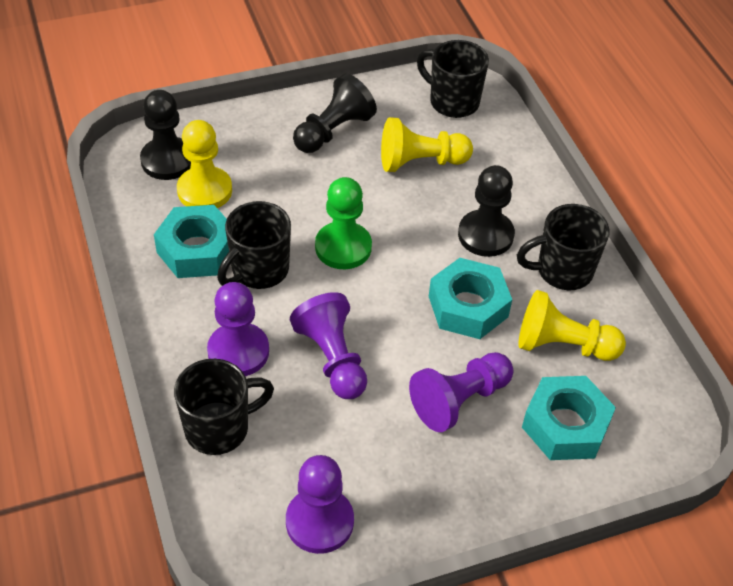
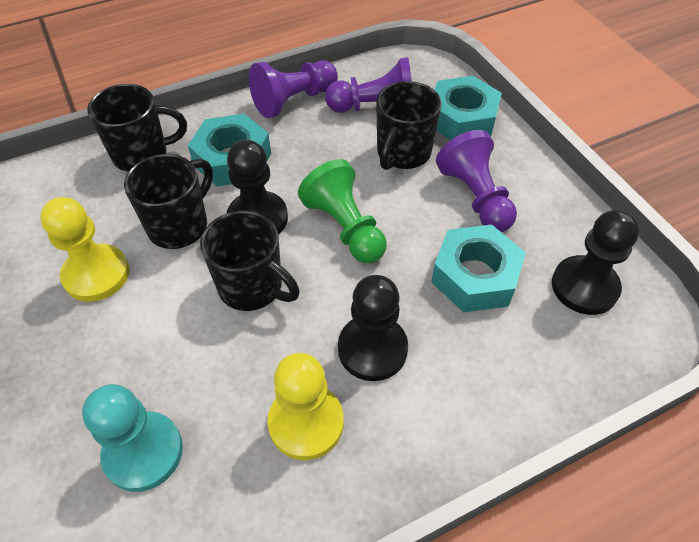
purple pawn: [207,282,269,376] [286,455,354,554] [290,292,367,399] [409,352,513,432] = 4 -> [249,60,338,118] [325,57,412,113] [436,130,517,232] = 3
turquoise pawn: none = 0 -> [82,384,183,492] = 1
yellow pawn: [177,120,232,208] [381,117,473,172] [519,290,626,361] = 3 -> [40,197,129,302] [267,353,344,460] = 2

